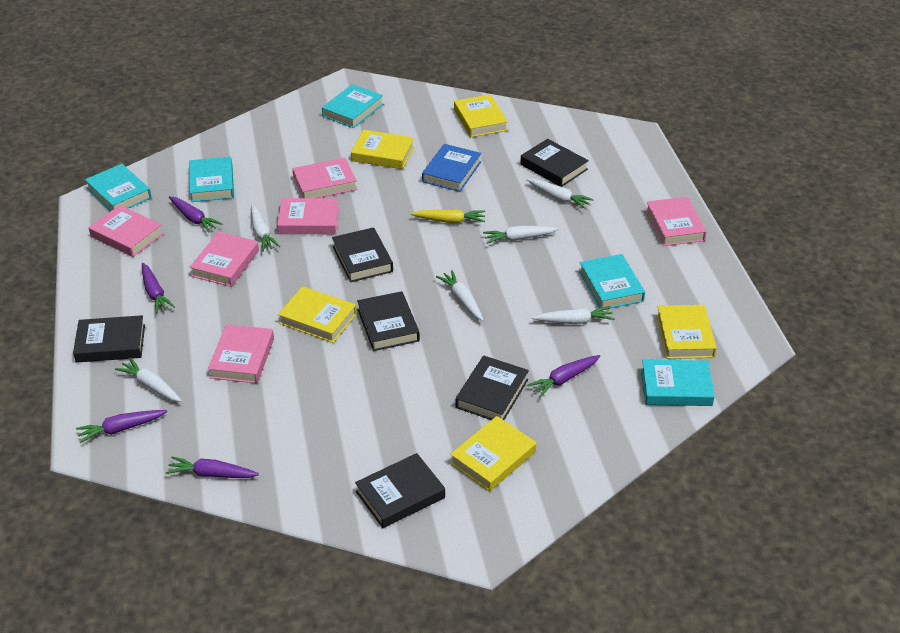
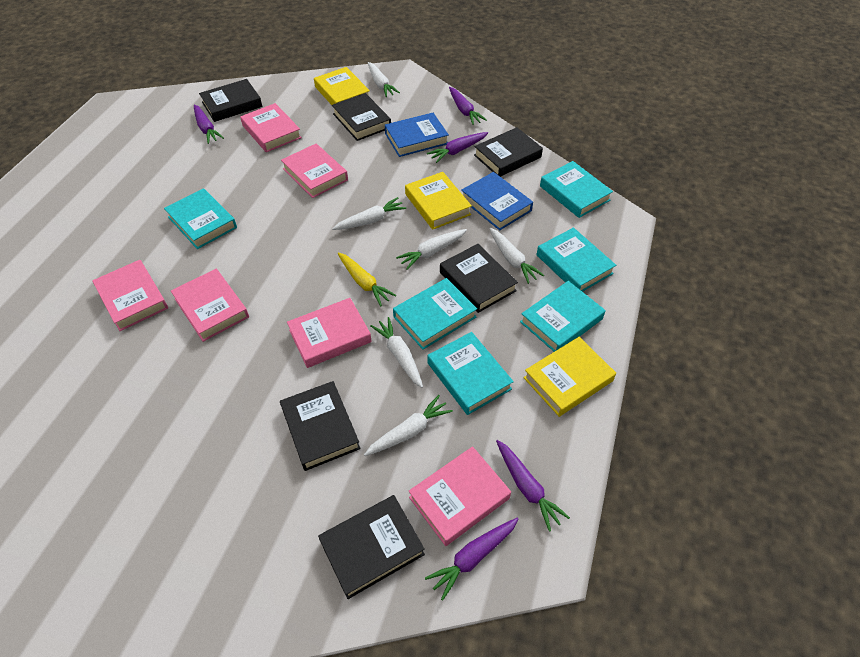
blue book: [422,144,481,192] = 1 -> [385,113,449,157] [461,172,533,230] = 2
turquoise book: [85,164,152,211] [189,157,234,202] [322,84,383,128] [579,254,645,308] [641,359,715,406] = 5 -> [164,188,237,249] [393,278,477,350] [428,332,514,415] [520,281,606,352] [536,227,616,292] [540,161,613,218] = 6
yellow book: [278,286,357,343] [351,130,414,169] [450,416,536,492] [454,94,508,137] [656,305,717,359] = 5 -> [314,67,370,105] [405,172,472,230] [524,337,616,417] = 3

